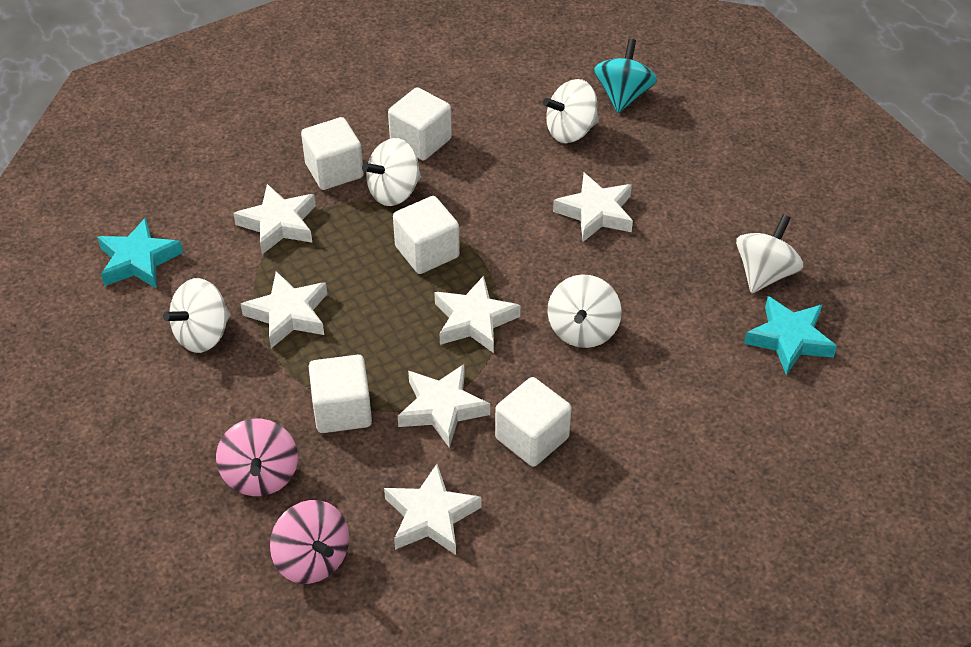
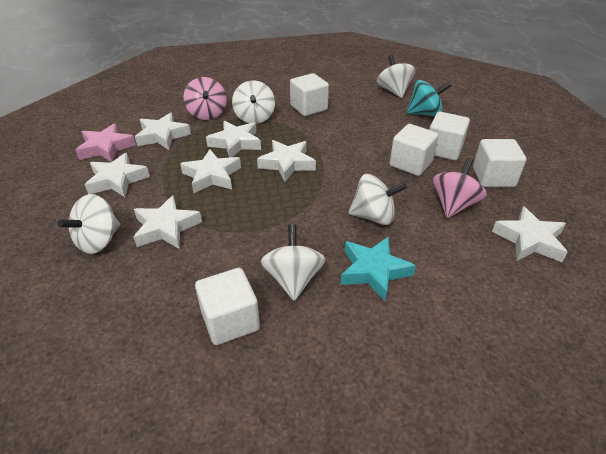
pink star: none = 0 -> [75,123,136,162] = 1
turquoise star: [97,217,183,289] [744,296,837,375] = 2 -> [341,236,416,301] = 1
white star: [233,184,316,254] [241,271,327,348] [384,464,481,555] [398,364,490,448] [434,276,520,353] [553,173,633,242] = 6 -> [85,153,150,197] [134,195,202,249] [135,113,191,150] [180,149,241,193] [206,121,261,158] [257,140,316,182] [492,206,568,262] = 7

